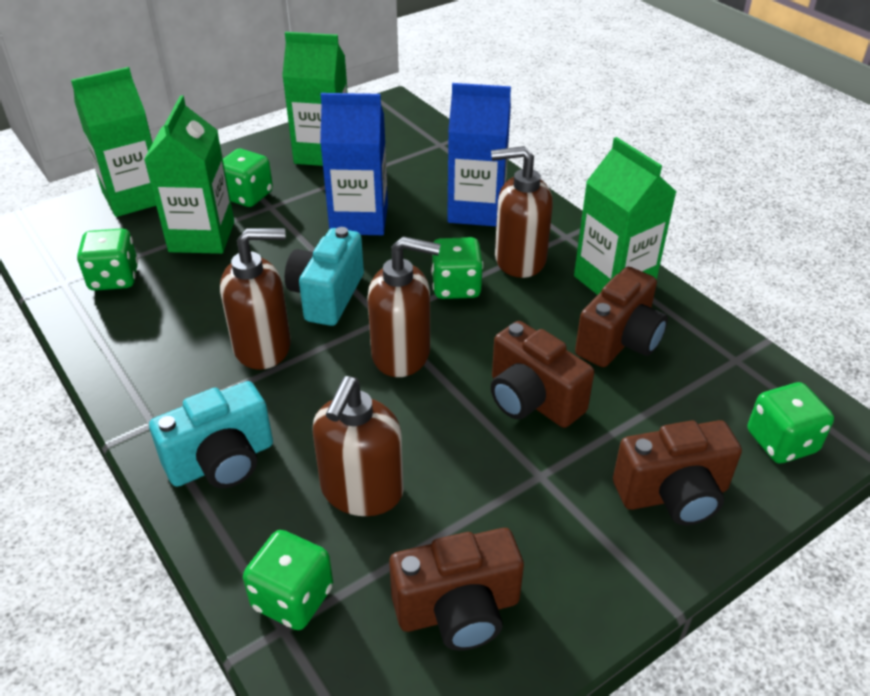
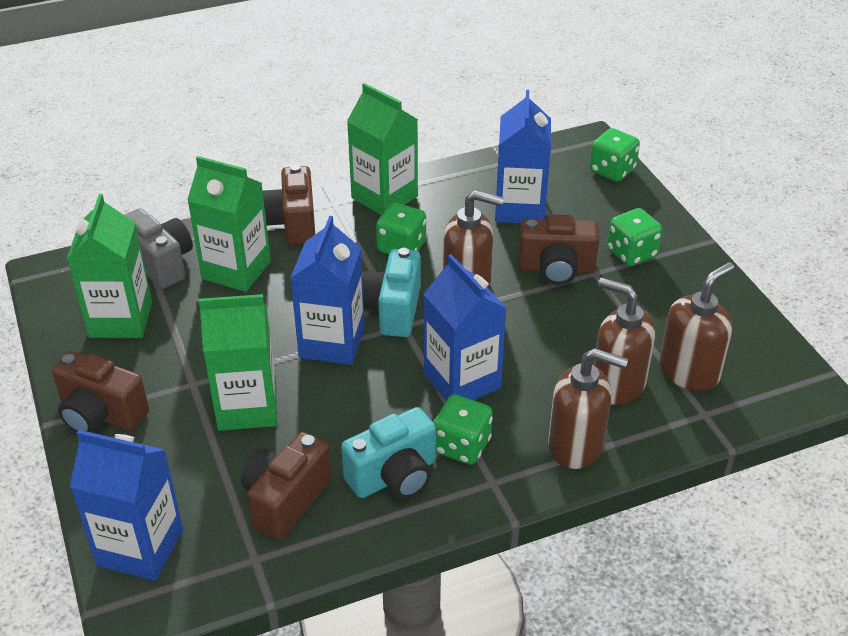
blue carton: [320,93,388,235] [447,83,511,226] = 2 -> [70,430,183,581] [290,216,365,365] [424,254,507,401] [495,90,551,223] = 4
green dice: [77,228,138,291] [223,149,273,207] [243,530,333,630] [431,237,483,299] [748,382,834,464] = 5 -> [376,203,426,254] [433,395,493,465] [590,128,640,182] [607,208,663,266] = 4
grey camera: none = 0 -> [125,208,193,289] = 1

